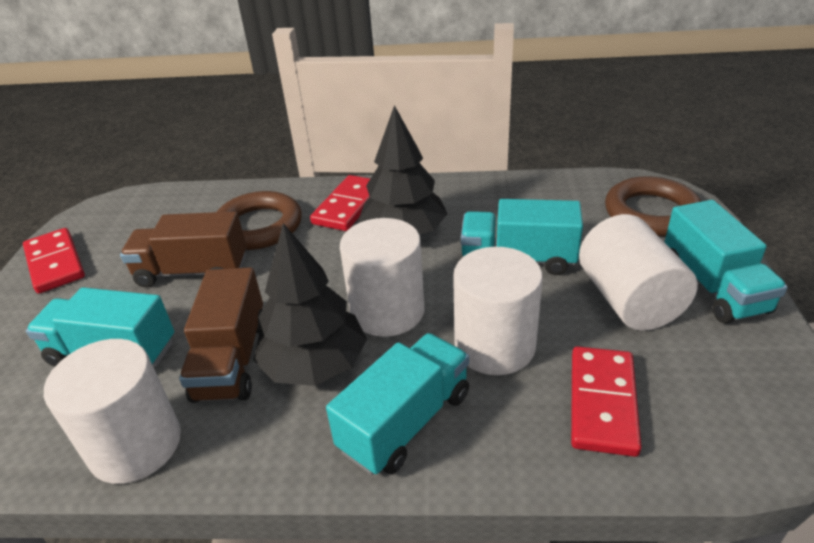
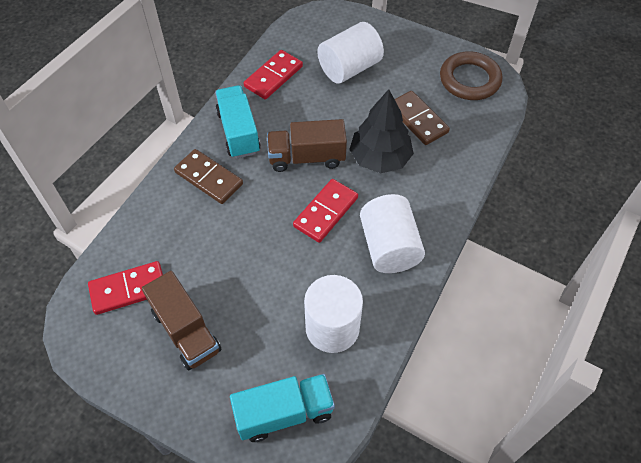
black tree: [253,223,367,386] [359,105,448,235] = 2 -> [349,89,414,173] = 1
brown domino: none = 0 -> [174,149,243,204] [395,91,450,145] = 2
brown ring: [217,191,302,250] [605,176,702,236] = 2 -> [440,51,502,100] = 1
turquoise truck: [26,287,174,367] [326,333,469,475] [461,199,583,275] [665,200,788,324] = 4 -> [215,85,261,159] [230,374,335,442] = 2
white cylinder: [44,339,181,484] [340,218,425,337] [453,247,543,375] [579,214,698,331] = 4 -> [304,275,363,353] [317,22,384,84] [360,194,425,273] = 3

